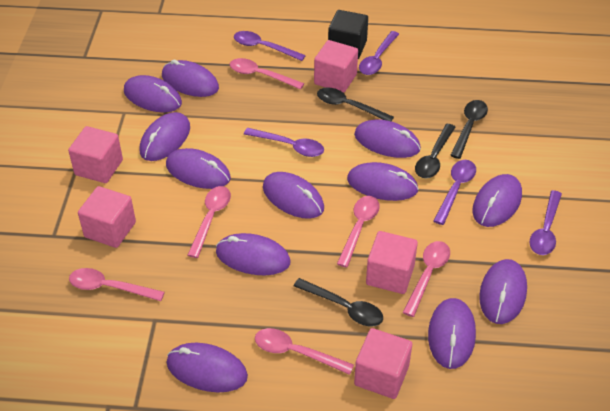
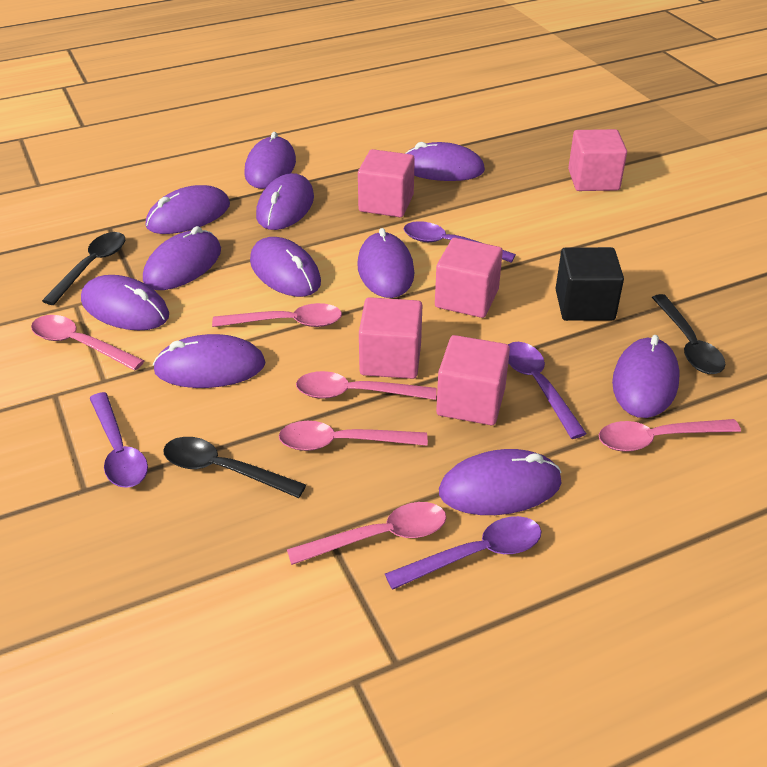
black spoon: [294,278,383,327] [317,87,394,121] [415,124,455,178] [450,100,488,159] = 4 -> [42,232,125,305] [163,437,306,498] [652,294,725,374] = 3
purple mouse: [124,75,182,113] [140,112,190,161] [162,59,219,97] [166,148,231,189] [166,343,248,392] [216,233,291,275] [263,172,324,219] [347,162,418,201] [354,120,421,158] [428,298,476,369] [472,174,522,227] [479,259,527,324] = 12 -> [81,275,169,330] [143,226,221,290] [145,185,230,234] [153,334,266,388] [244,132,296,189] [250,237,321,297] [256,173,314,230] [357,228,414,298] [405,142,485,181] [439,449,562,515] [612,335,680,418] = 11
purple spoon: [234,31,306,61] [244,128,324,157] [359,31,399,75] [434,160,476,225] [530,190,562,255] = 5 -> [90,392,148,488] [385,516,542,590] [404,221,516,263] [508,342,587,439] = 4

